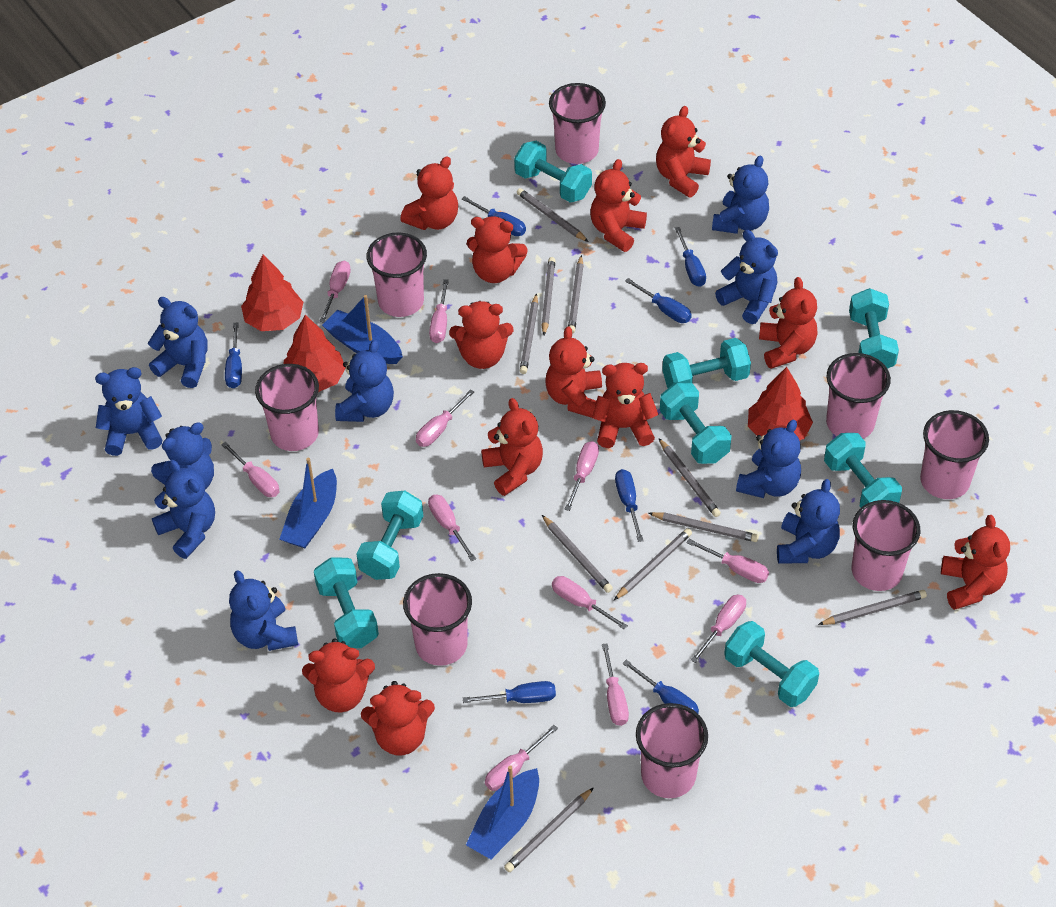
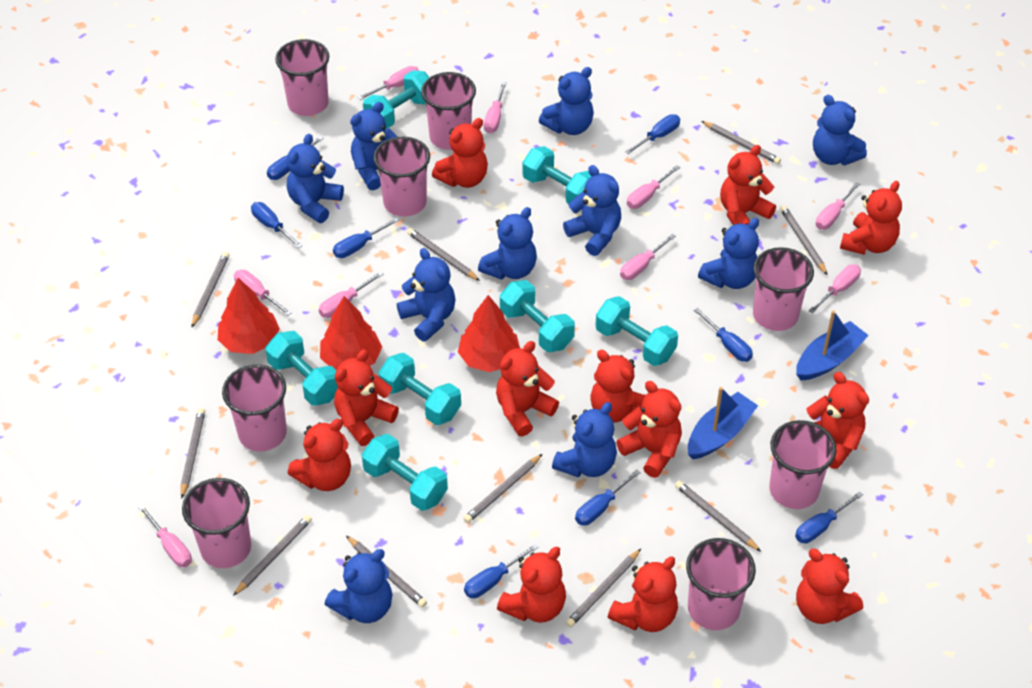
blue boat: [280,458,337,548] [322,295,403,364] [466,765,539,859] = 3 -> [688,387,758,459] [796,310,869,381] = 2
blue screwdriver: [225,323,242,388] [462,196,526,236] [463,681,556,703] [615,469,644,542] [622,660,699,713] [625,278,692,323] [675,227,706,287] = 7 -> [251,202,302,248] [267,136,324,180] [333,217,399,258] [464,543,539,598] [575,469,641,526] [625,114,680,154] [694,308,753,362] [795,491,863,543] = 8
pink screwdriver: [221,442,279,497] [319,261,351,322] [416,389,474,447] [428,494,476,561] [429,279,449,343] [485,725,558,791] [552,576,628,630] [565,441,599,511] [602,643,629,726] [686,539,769,583] [691,595,746,663] = 11 -> [138,504,192,567] [234,270,292,316] [319,271,383,318] [357,66,419,100] [484,82,507,133] [620,234,676,280] [627,165,680,209] [809,264,861,313] [816,182,860,230] = 9
turquoise dumbbell: [314,557,379,648] [356,491,423,580] [514,141,592,203] [660,383,732,464] [662,338,751,388] [724,621,819,707] [824,433,902,507] [849,288,899,369] = 8 -> [265,331,338,406] [362,434,448,511] [363,70,430,130] [378,353,461,425] [500,280,575,352] [522,146,591,204] [595,296,678,366] = 7

